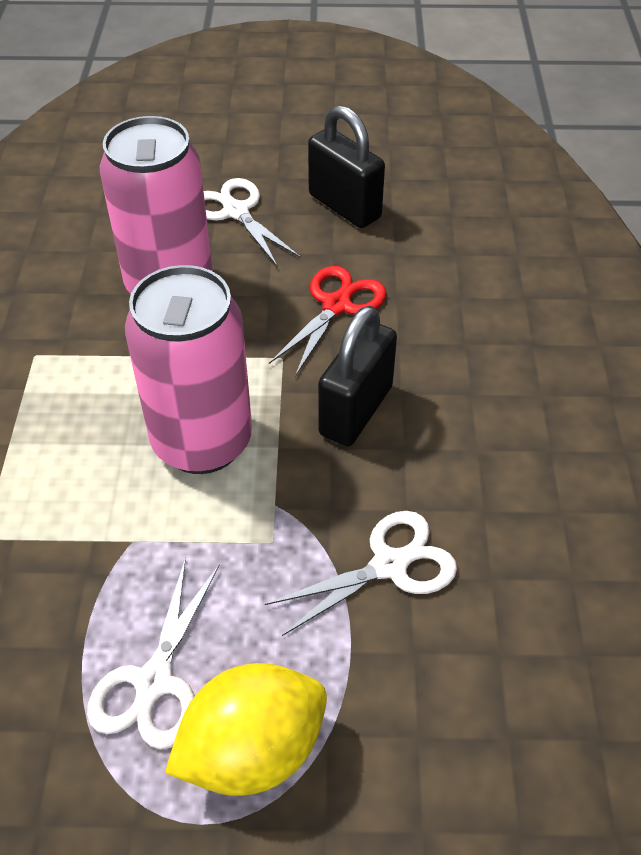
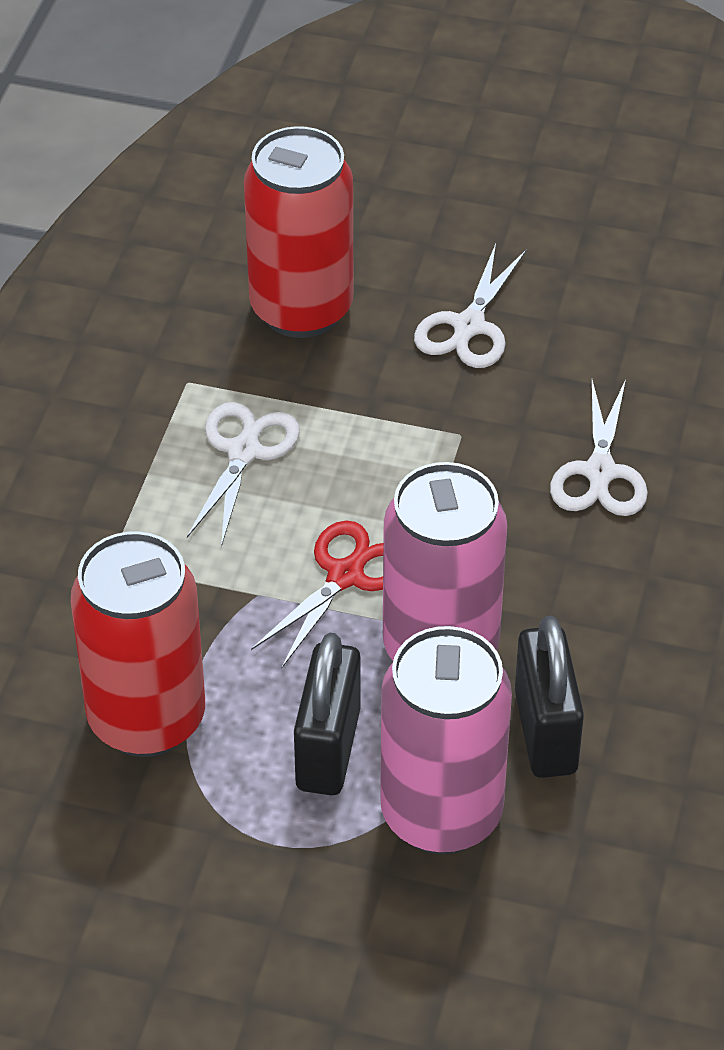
red can: none = 0 -> [71,531,205,757] [244,126,353,338] = 2
yellow lemon: [165,663,327,796] = 1 -> none = 0

